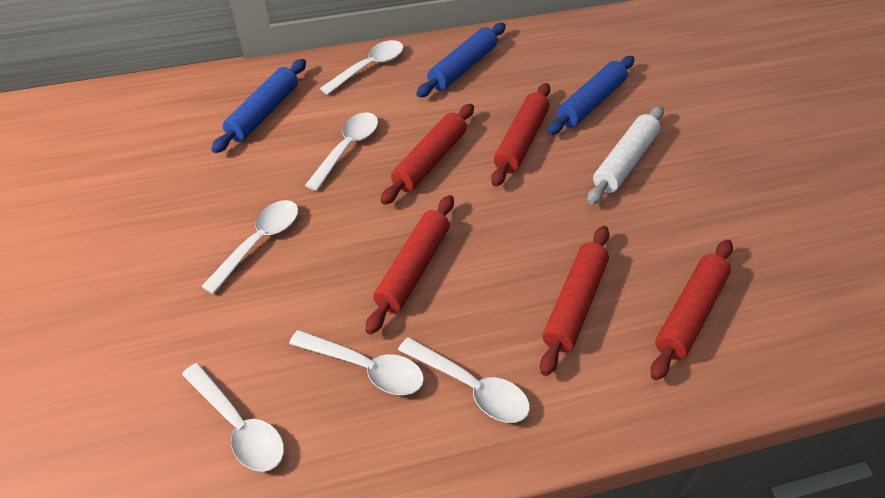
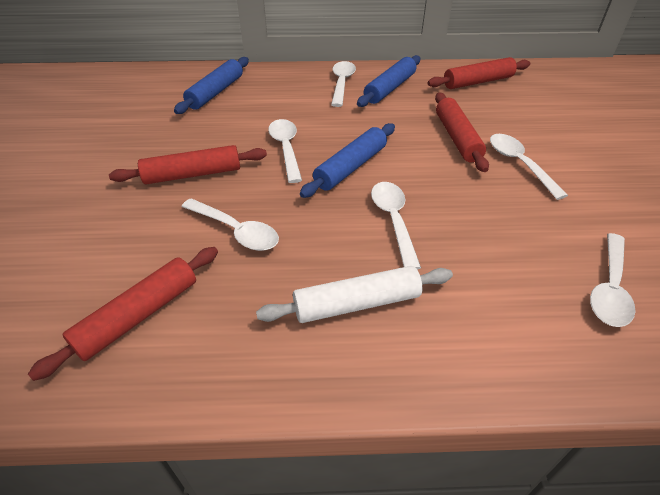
red rolling pin: [366,195,454,335] [380,104,474,205] [491,83,550,187] [540,226,610,376] [650,240,733,380] = 5 -> [28,247,218,381] [109,145,267,184] [428,57,530,89] [435,93,489,172] = 4

